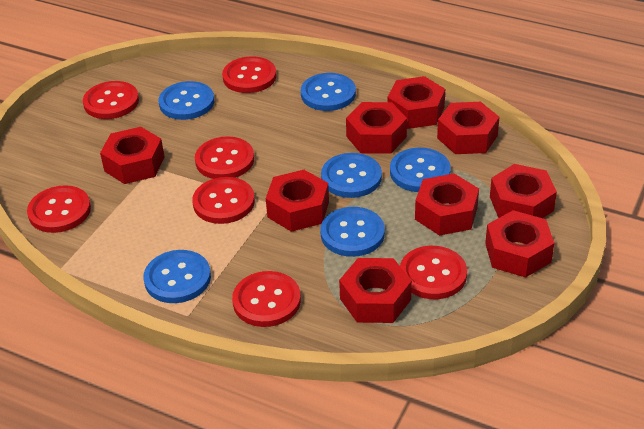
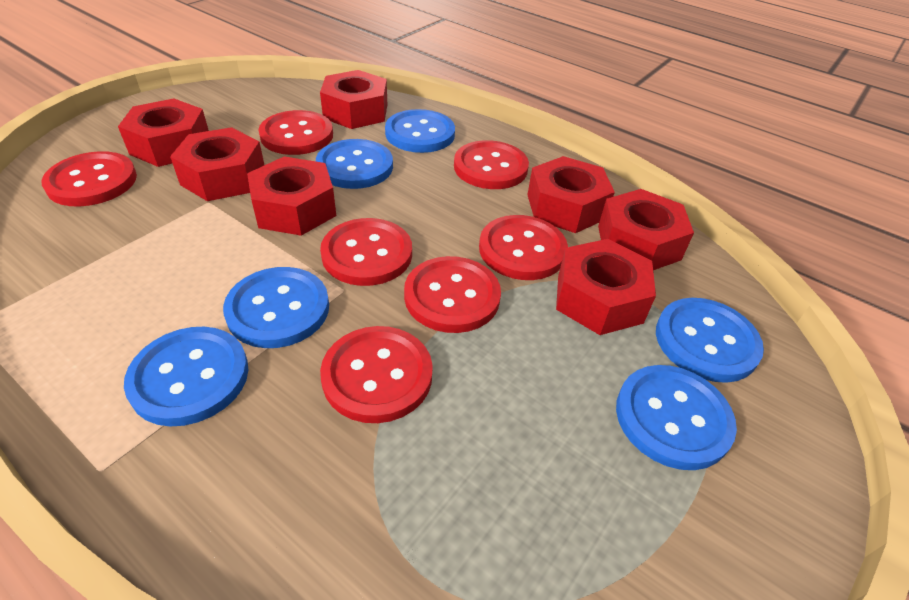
red nut: [100,127,164,184] [266,170,329,232] [339,258,412,323] [346,102,407,154] [387,76,445,129] [415,173,479,236] [437,102,499,154] [485,210,554,278] [490,164,557,218] = 9 -> [118,98,209,167] [170,127,264,201] [247,157,336,236] [320,70,387,129] [527,156,615,233] [556,239,656,335] [598,189,694,270] = 7

